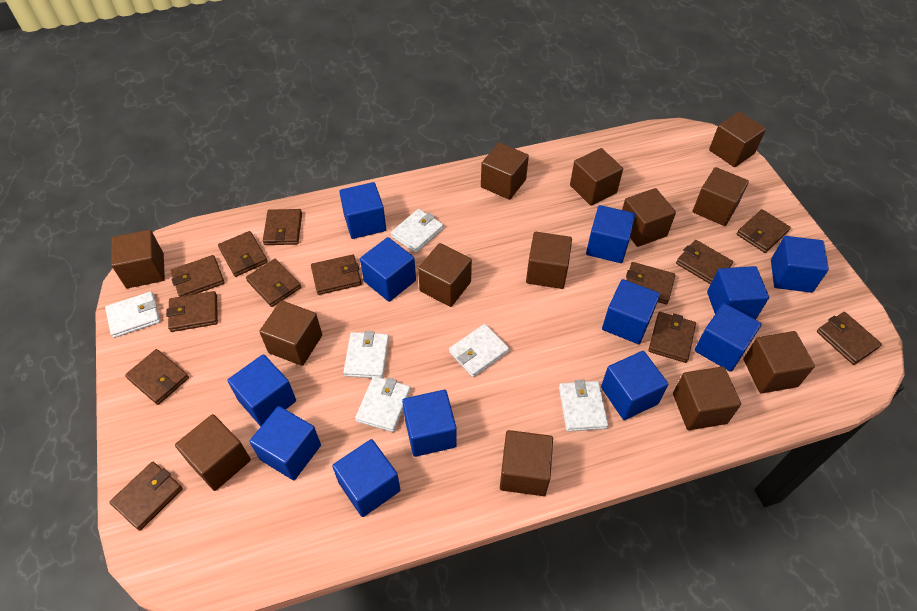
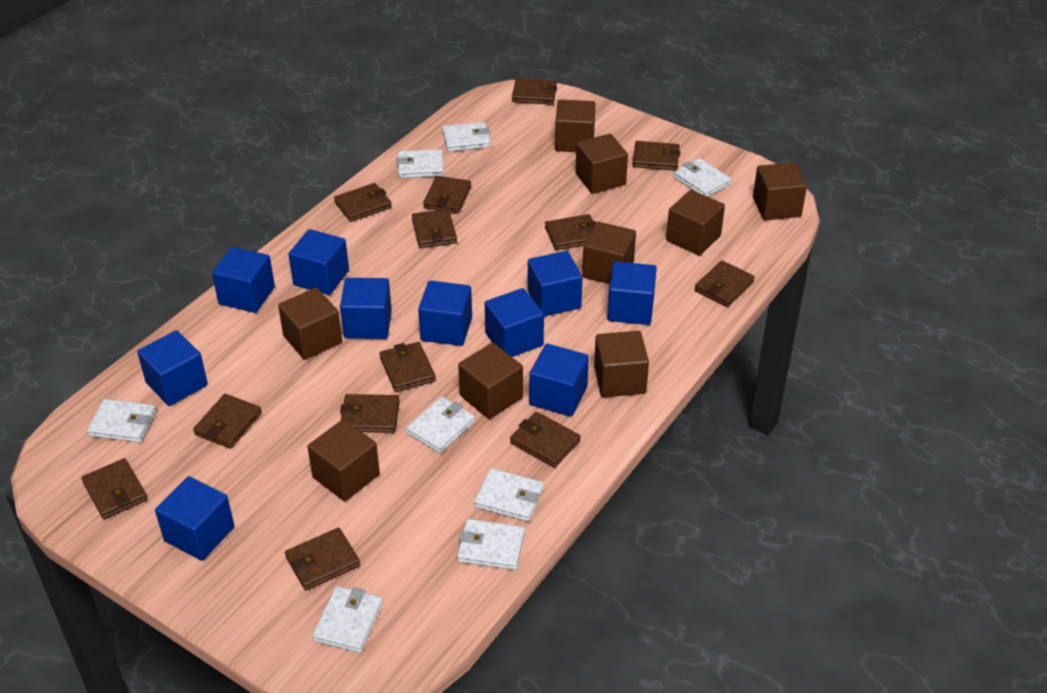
blue cube: [227,354,296,426] [249,406,321,480] [332,439,401,517] [339,182,386,239] [360,237,416,302] [402,390,457,457] [586,205,635,263] [601,351,668,420] [602,279,660,344] [695,303,762,372] [707,266,769,320] [771,236,829,293] = 12 -> [137,330,208,406] [155,476,234,561] [212,247,275,313] [288,229,349,295] [340,278,392,339] [418,280,472,346] [485,288,544,357] [528,251,582,317] [529,344,589,417] [607,262,657,325] = 10
brown cube: [111,230,165,288] [175,414,251,491] [259,300,322,366] [418,243,472,307] [481,143,529,200] [500,430,553,496] [526,232,572,289] [570,148,623,206] [622,188,676,247] [673,366,741,430] [693,167,749,226] [709,112,766,167] [743,331,815,393] = 13 -> [278,288,342,360] [307,419,380,501] [458,343,523,419] [555,100,596,152] [575,134,628,194] [582,222,636,284] [594,331,649,397] [666,190,725,256] [753,162,807,220] = 9
white wallet: [105,292,160,338] [343,331,389,378] [355,376,411,432] [391,209,444,253] [449,324,509,377] [559,380,608,432] = 6 -> [87,399,156,443] [312,586,383,653] [396,149,444,178] [406,397,475,453] [442,122,491,152] [457,519,525,570] [474,468,544,522] [674,158,731,197] = 8

